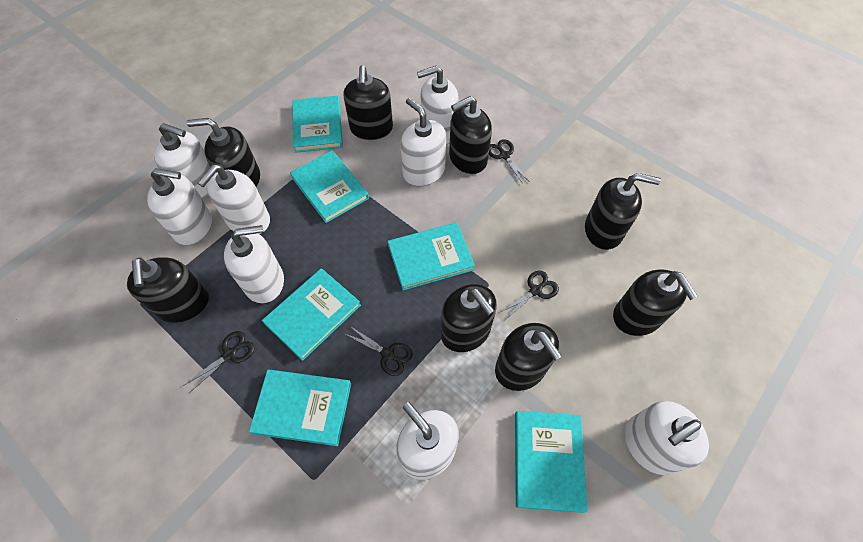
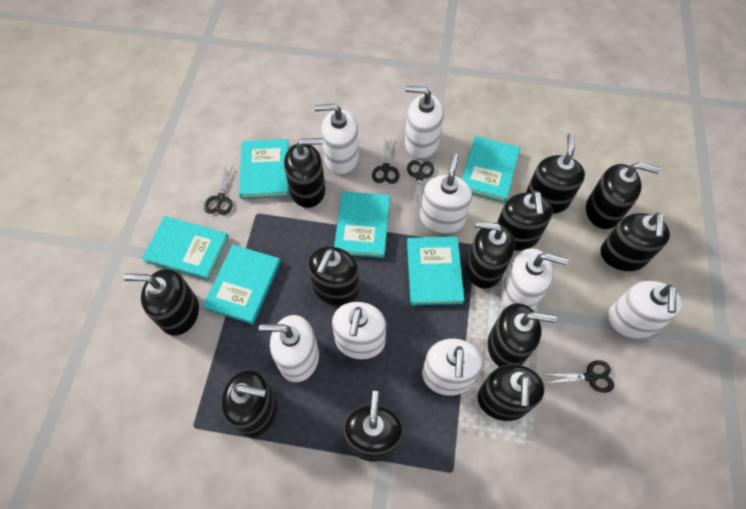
black soap dispenser: [127,257,209,323] [187,118,260,187] [343,65,393,140] [441,284,497,352] [449,96,492,174] [495,323,562,391] [585,173,661,250] [613,270,698,336] = 8 -> [123,269,199,336] [221,370,277,437] [284,138,325,208] [308,247,359,306] [344,391,403,461] [466,221,515,289] [477,364,545,421] [487,303,557,367] [497,191,553,251] [526,133,585,214] [586,162,660,229] [600,213,670,271] = 12

